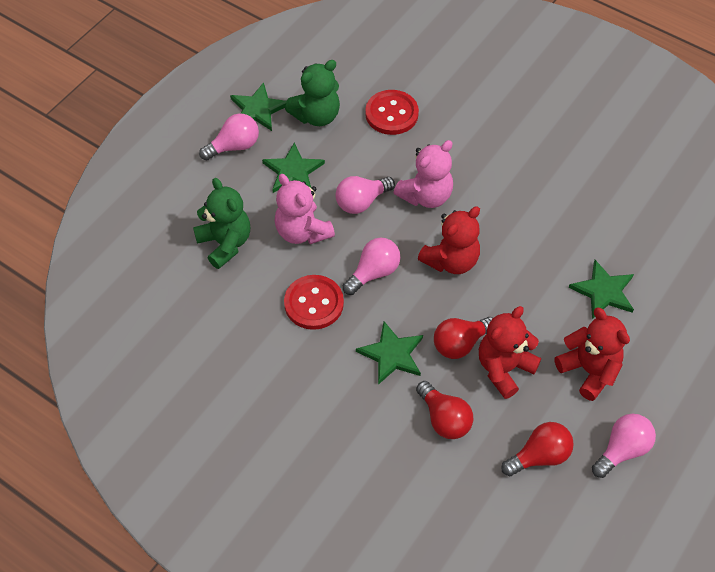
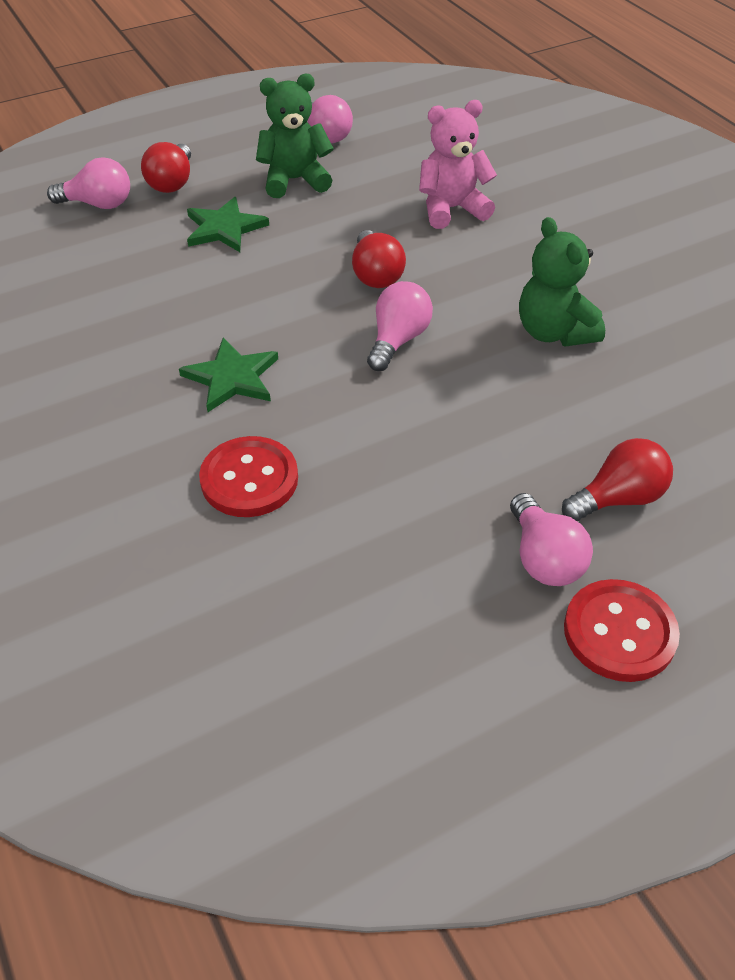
green star: [230,82,286,131] [262,142,325,193] [356,321,423,385] [569,260,634,319] = 4 -> [179,338,278,412] [187,197,269,252] = 2
pink teddy bear: [275,174,335,244] [393,140,453,208] = 2 -> [419,100,497,229] = 1
red teddy bear: [418,207,480,274] [479,306,541,399] [555,308,630,401] = 3 -> none = 0

